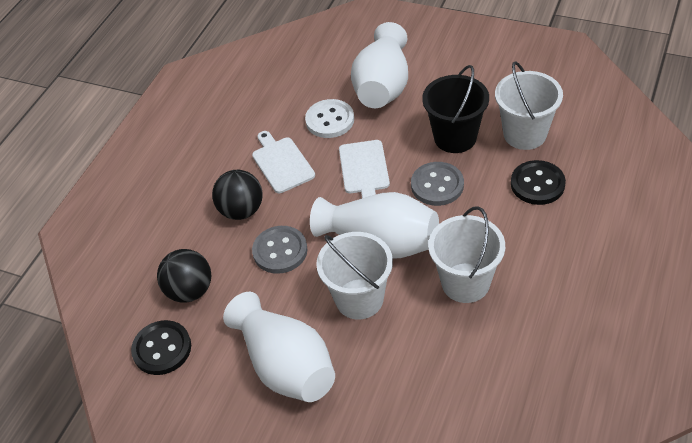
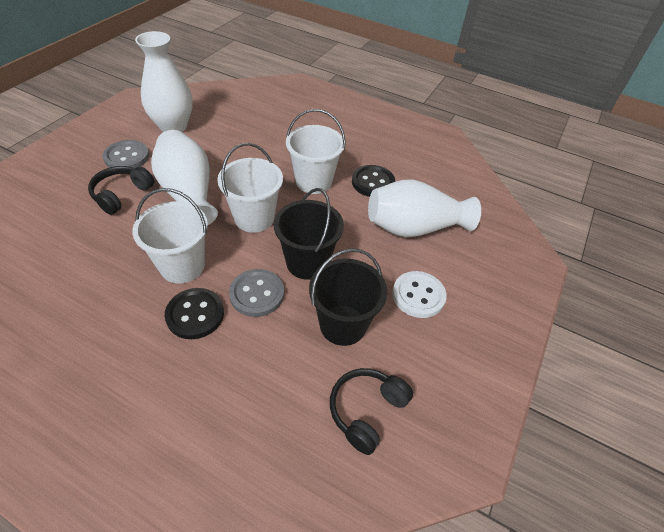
black ball: [157,249,211,303] [212,170,263,220] = 2 -> none = 0
black bucket: [422,65,489,153] = 1 -> [274,188,344,280] [309,248,387,346] = 2
black headphones: none = 0 -> [88,166,154,215] [330,368,413,455] = 2
white cutting board: [252,131,315,193] [339,140,390,198] = 2 -> none = 0

